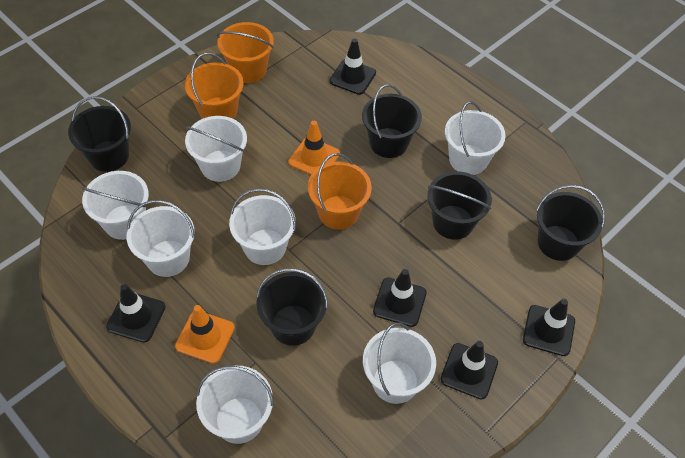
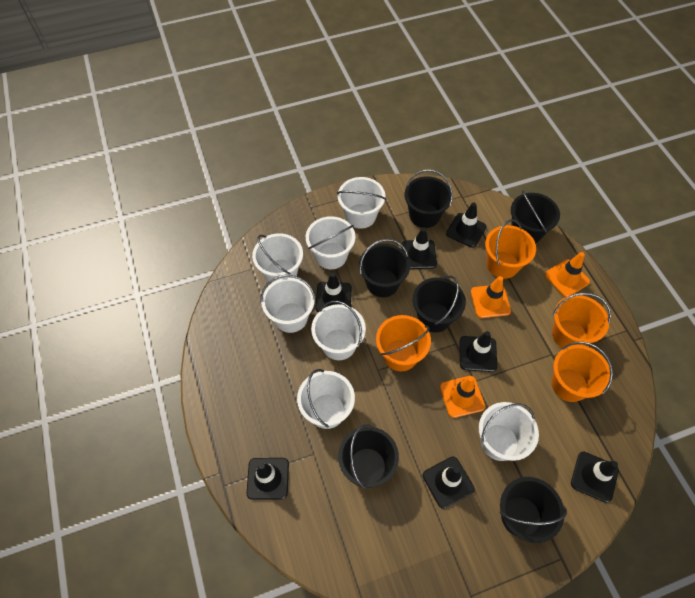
black bucket: [68,96,131,172] [256,268,328,346] [362,84,422,158] [427,171,492,240] [536,185,605,261] = 5 -> [338,424,399,489] [359,239,410,297] [405,170,453,228] [413,275,466,333] [500,477,567,543] [511,190,560,243] = 6
black traffic cone: [106,284,166,343] [329,39,376,95] [373,269,427,327] [440,341,498,400] [523,299,575,356] = 5 -> [247,458,289,500] [315,273,352,312] [402,228,437,269] [423,457,474,509] [446,202,487,248] [460,331,497,372] [571,451,619,503] = 7
orange bucket: [185,53,244,119] [217,22,274,83] [308,153,372,230] = 3 -> [376,315,431,371] [485,219,536,279] [551,342,613,402] [552,293,611,348] = 4
orange traffic cone: [175,305,235,364] [289,121,340,175] = 2 -> [440,376,485,418] [471,276,511,318] [545,252,590,297] = 3

